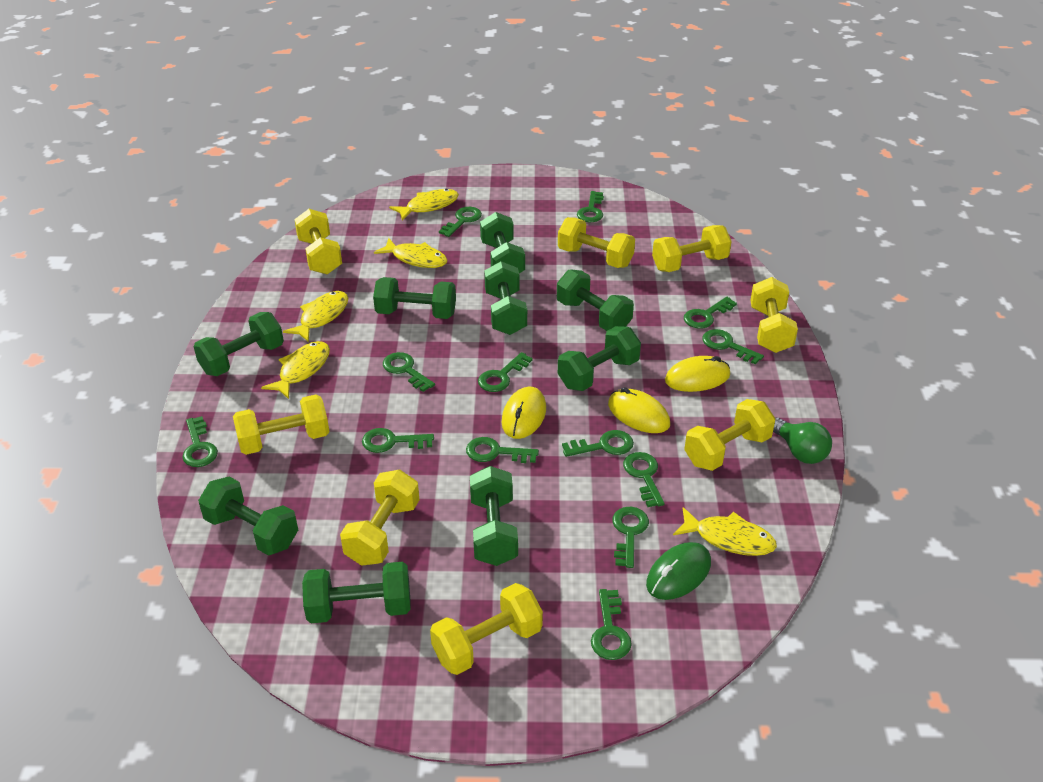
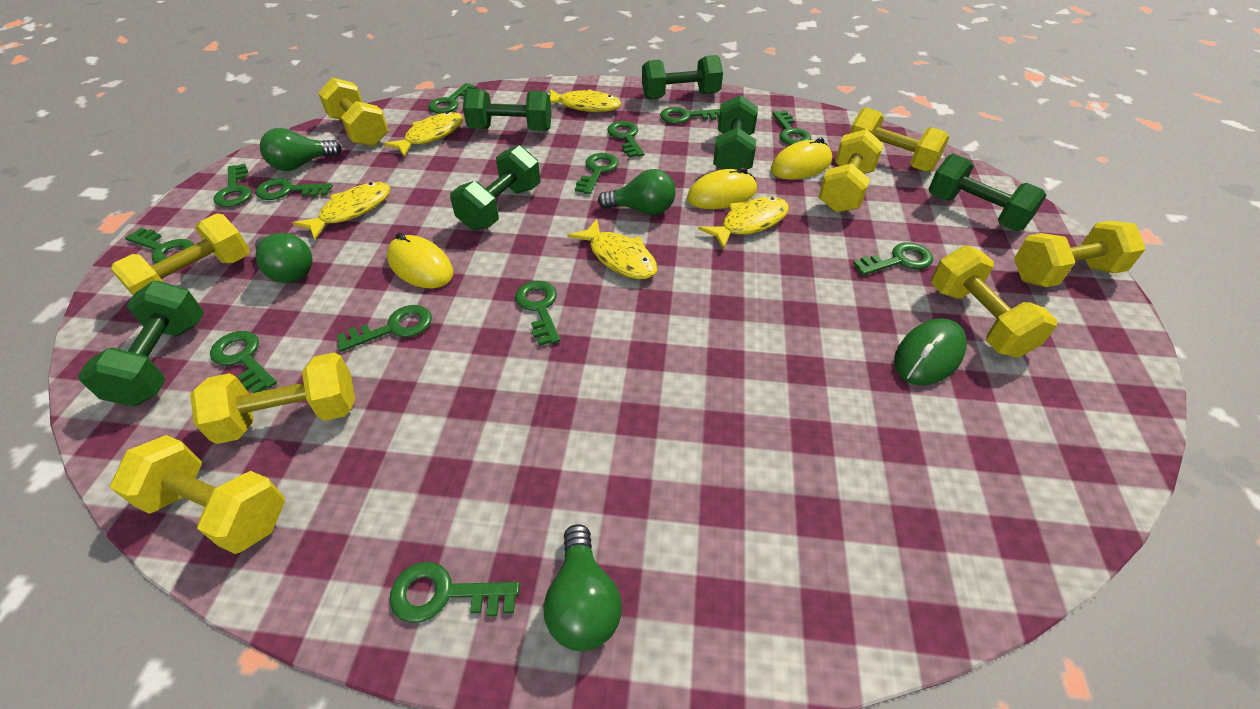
green dumbbell: [193,312,284,376] [198,477,298,555] [302,562,411,623] [373,277,456,319] [470,466,518,566] [480,212,525,273] [484,261,527,335] [557,269,634,331] [558,326,641,391] = 9 -> [78,281,204,407] [450,145,541,231] [463,89,552,131] [642,55,723,99] [713,95,758,170] [929,154,1047,231] = 6
green light bulb: [773,418,832,464] = 1 -> [255,233,312,283] [260,128,341,171] [544,525,622,651] [598,169,676,215] = 4

